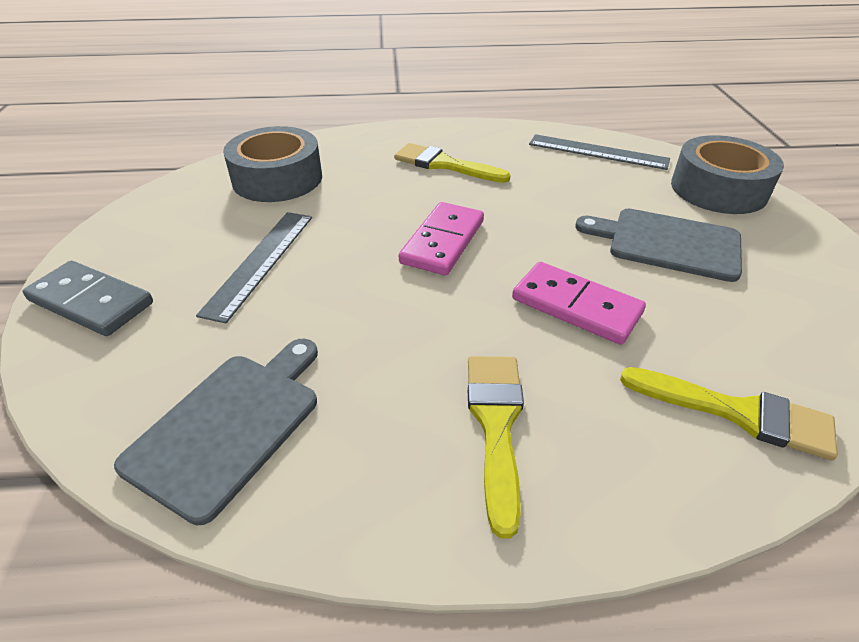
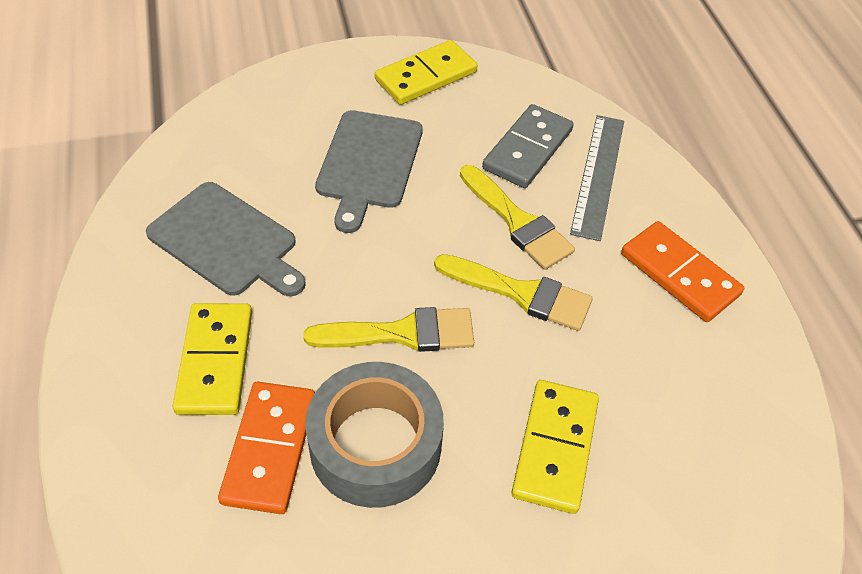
grey ruler: [196,212,312,323] [529,134,670,170] = 2 -> [570,115,624,241] = 1
grey tape: [223,126,322,202] [671,135,784,214] = 2 -> [305,362,444,508] = 1
orange domino: none = 0 -> [218,382,315,514] [621,221,744,322] = 2
pink domino: [399,202,484,275] [512,262,646,345] = 2 -> none = 0
yellow domino: none = 0 -> [172,303,252,415] [375,40,478,105] [511,380,599,514] = 3

